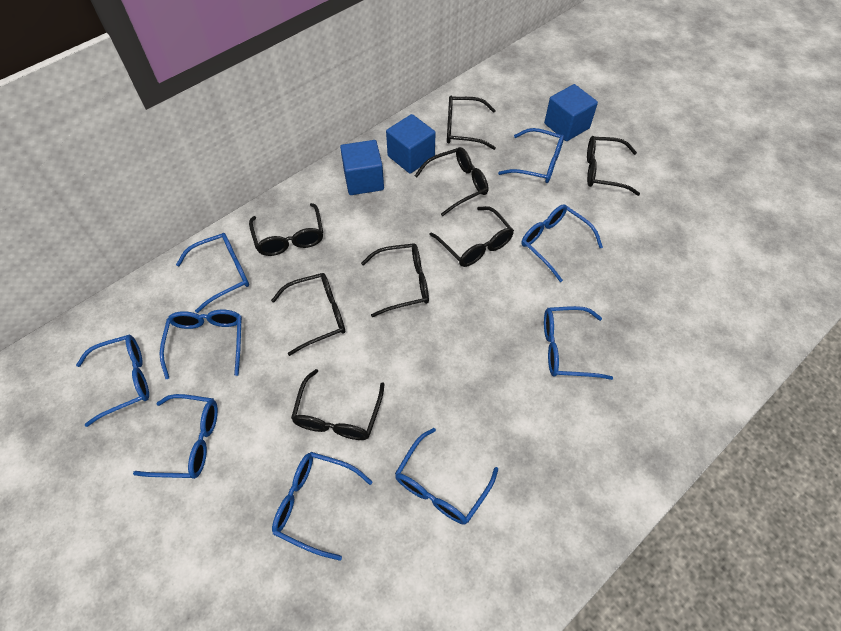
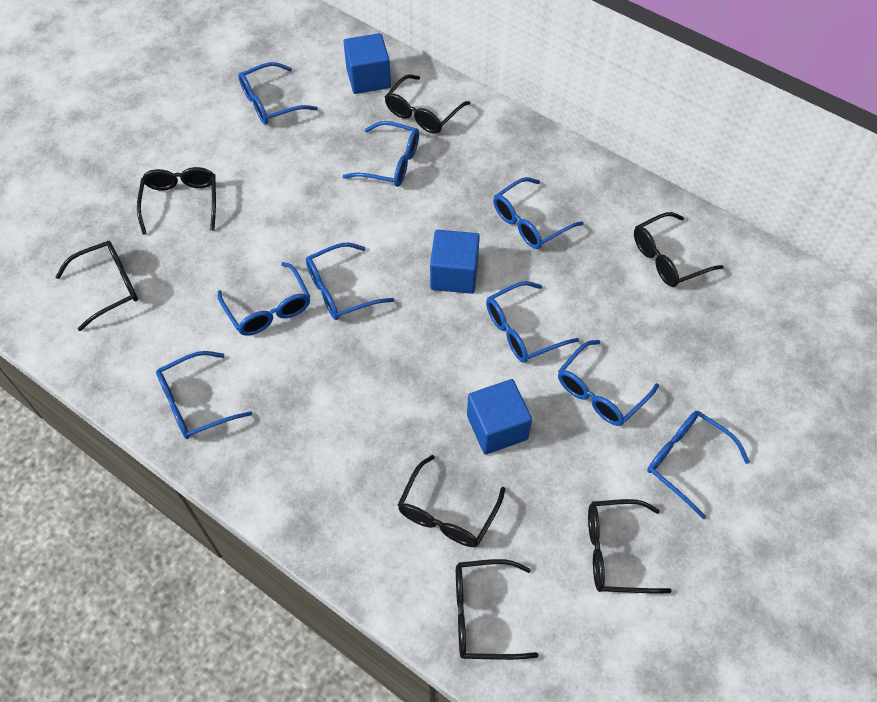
black glasses: [249,203,323,256] [271,273,345,356] [291,369,385,440] [361,244,429,317] [415,147,488,216] [429,206,514,267] [447,96,496,150] [587,136,640,196] = 8 -> [56,241,138,331] [137,167,216,235] [385,74,471,134] [398,455,505,547] [456,559,538,660] [588,499,672,593] [634,212,724,287] = 7

